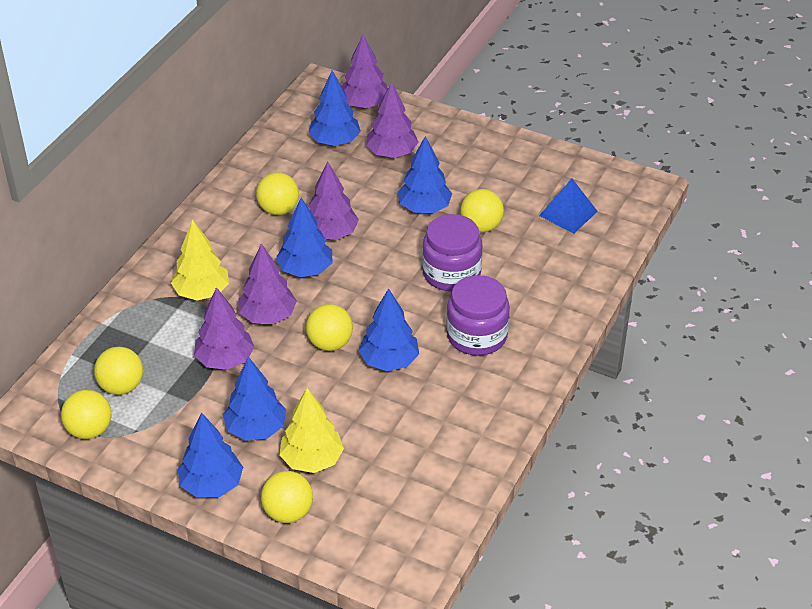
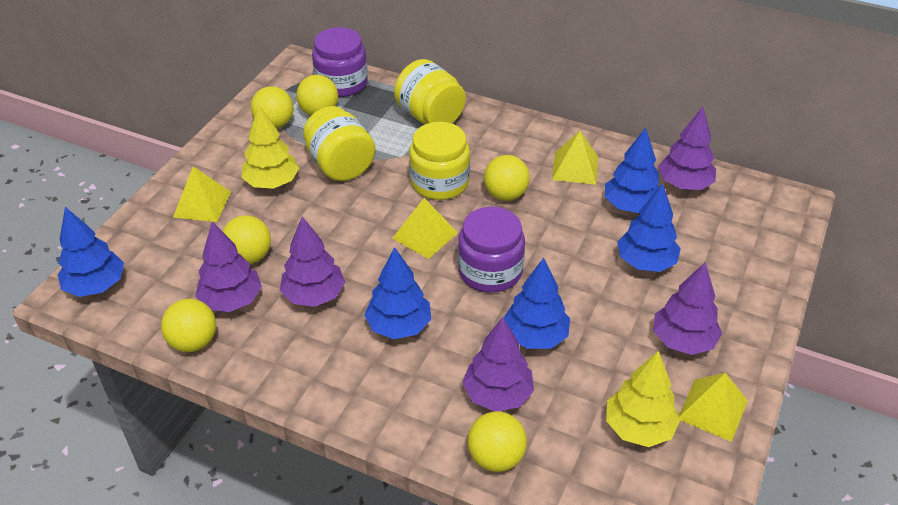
blue pyramid: [539,179,598,233] = 1 -> none = 0
blue tree: [178,413,243,498] [223,356,286,441] [276,198,333,277] [308,71,361,146] [359,288,419,371] [398,136,452,213] = 6 -> [58,207,124,297] [364,247,431,339] [504,258,570,349] [605,127,659,213] [617,184,681,272] = 5
yellow jar: none = 0 -> [303,106,376,181] [394,59,466,124] [409,122,470,200] = 3
yellow pyramid: none = 0 -> [173,167,231,222] [392,198,458,259] [552,131,598,185] [679,373,748,442] = 4

